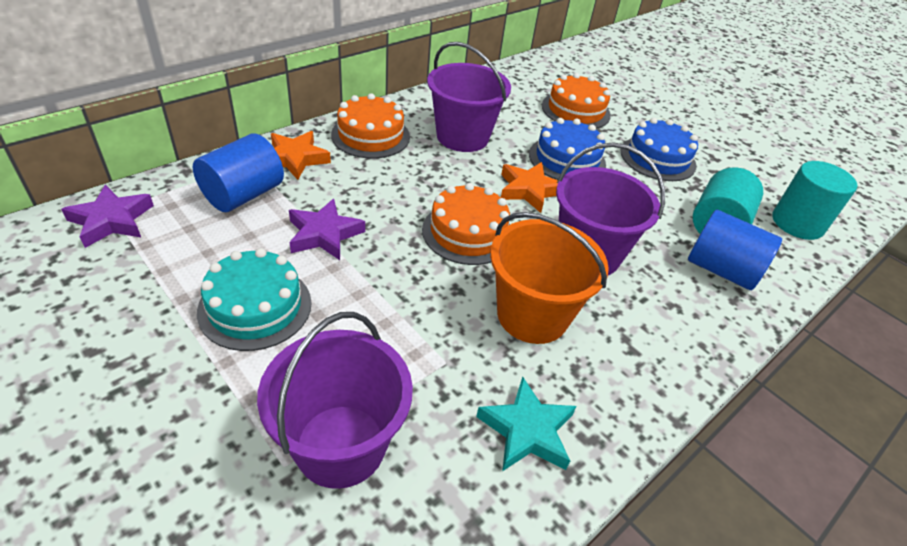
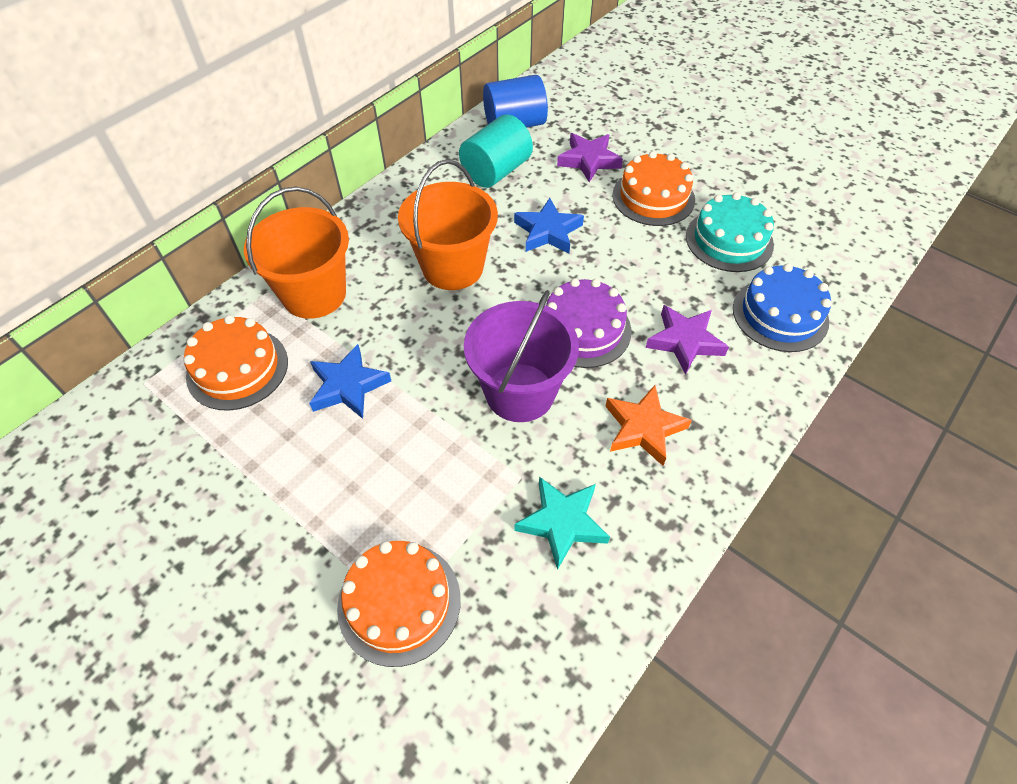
blue cake: [529,118,606,180] [621,118,698,181] = 2 -> [733,263,832,352] = 1
blue cylinder: [193,134,284,212] [688,210,782,290] = 2 -> [483,75,548,128] = 1
blue star: none = 0 -> [309,344,391,419] [514,198,584,253] = 2
orange bucket: [490,212,609,344] = 1 -> [244,187,349,319] [398,159,498,290] = 2
orange star: [271,131,331,180] [501,162,558,213] = 2 -> [605,385,692,466] = 1
purple bucket: [257,312,413,489] [427,42,511,152] [556,142,665,275] = 3 -> [464,290,579,422] = 1
purple cake: none = 0 -> [546,278,631,368] = 1
turquoise cylinder: [693,168,763,234] [772,161,858,240] = 2 -> [459,115,533,188] = 1

